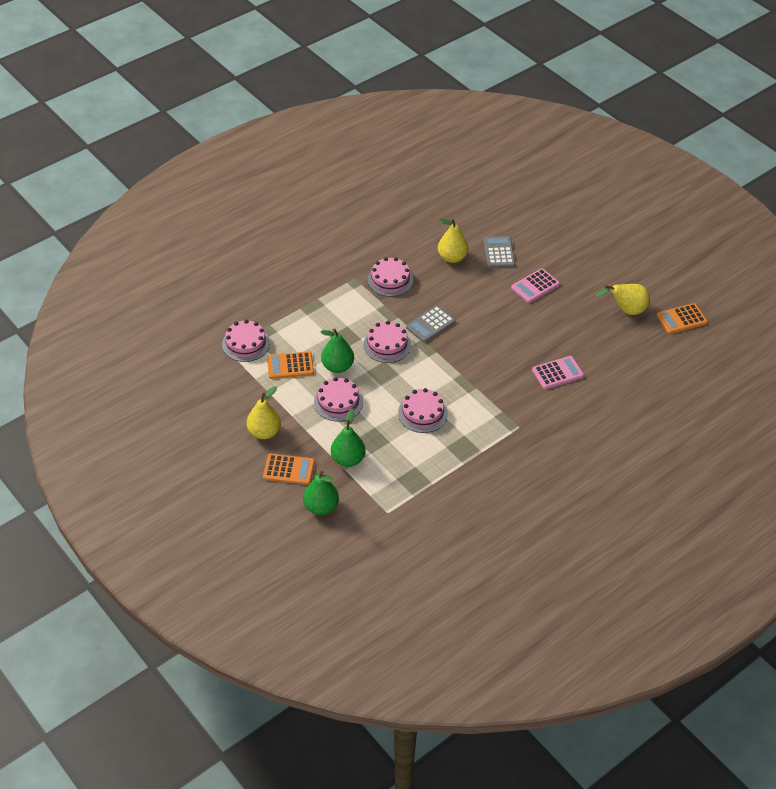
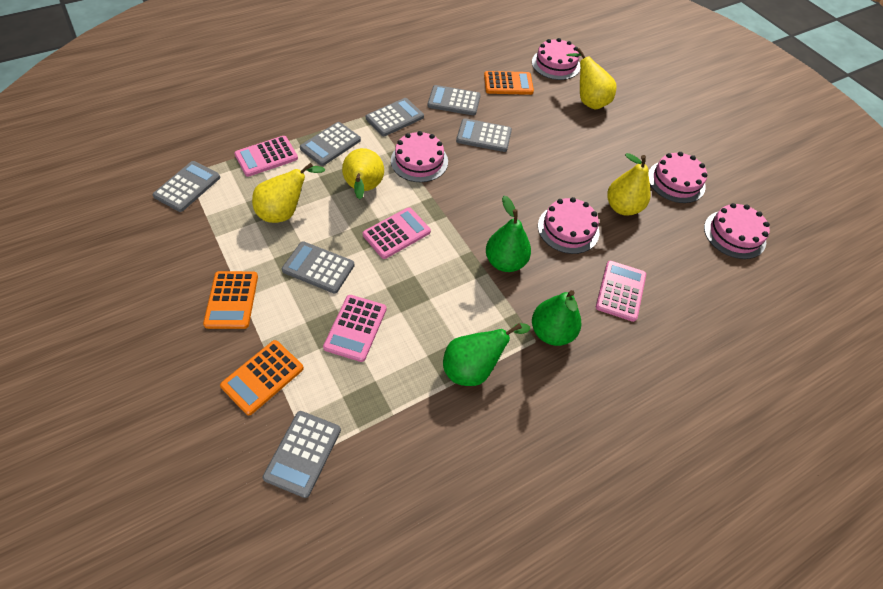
grey calculator: [406,305,456,343] [484,236,515,268] = 2 -> [152,161,220,212] [263,411,341,498] [282,241,355,294] [300,122,361,166] [366,98,424,136] [428,85,481,116] [456,118,512,152] = 7
pink calculator: [511,268,560,303] [532,356,584,390] = 2 -> [234,136,298,177] [323,295,387,362] [363,207,431,259] [596,261,646,322] = 4
yellow pear: [247,386,281,439] [438,218,469,263] [595,284,650,315] = 3 -> [252,163,325,223] [342,148,384,199] [567,48,617,110] [607,153,651,216] = 4

